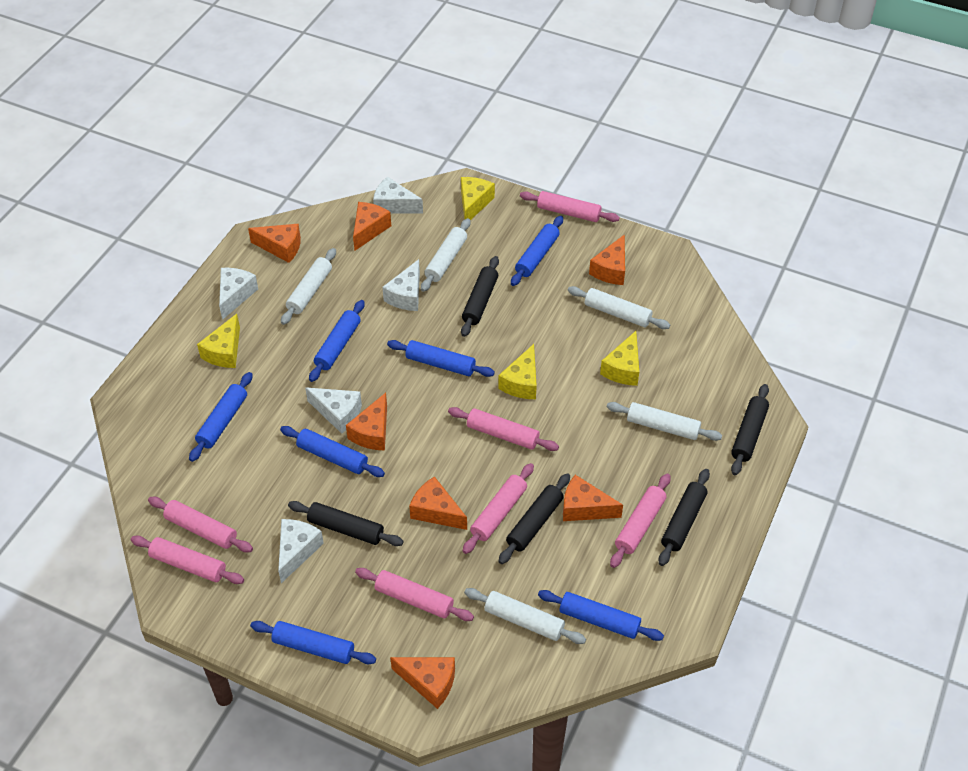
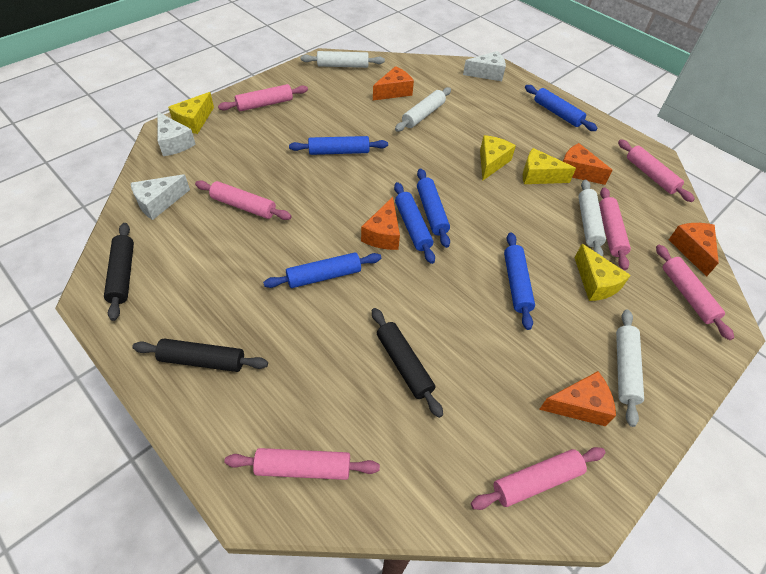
black rolling pin: [288,501,404,546] [461,256,499,337] [498,473,570,564] [659,469,710,566] [731,384,769,475] = 5 -> [104,223,134,321] [133,339,268,372] [372,308,443,418] = 3
blue rolling pin: [189,372,253,462] [250,621,376,664] [280,426,385,477] [309,300,364,382] [387,340,495,377] [511,216,563,286] [538,590,664,641] = 7 -> [263,252,381,288] [289,136,388,155] [394,182,435,264] [417,169,450,248] [504,232,535,330] [525,85,597,131] = 6
orange cheese: [248,224,301,263] [346,393,387,451] [353,202,391,251] [390,657,455,709] [409,476,467,530] [563,475,623,521] [589,234,625,285] = 7 -> [361,197,400,250] [373,66,414,100] [539,371,616,426] [563,143,613,185] [669,223,719,277] = 5
white cheese: [219,268,258,320] [278,519,324,583] [305,387,362,434] [373,177,423,214] [382,259,420,311] = 5 -> [131,174,190,220] [157,112,196,156] [463,51,506,81] = 3
white rolling pin: [281,248,336,325] [421,218,470,292] [464,588,586,644] [567,286,670,329] [607,402,722,441] = 5 -> [301,51,385,68] [395,87,451,132] [578,180,606,257] [616,310,644,427] = 4

